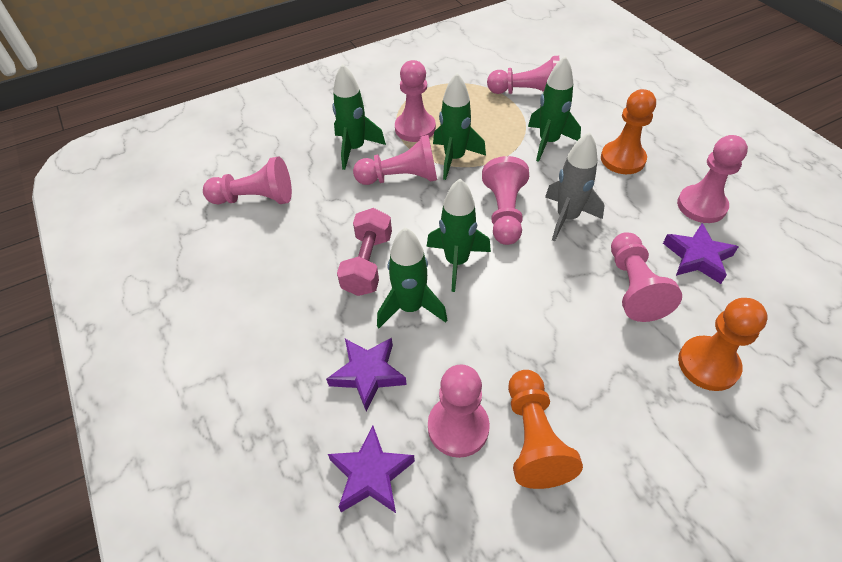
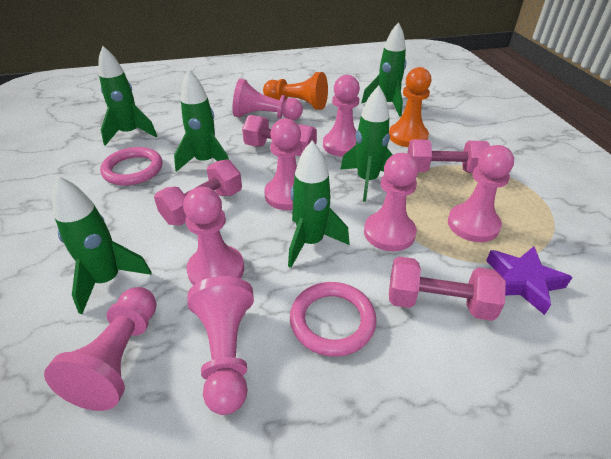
green rocket: [332,63,386,170] [377,227,447,328] [426,179,491,292] [433,73,486,180] [528,56,581,162] = 5 -> [52,176,151,314] [98,46,157,146] [174,69,229,172] [288,141,350,268] [340,86,393,202] [361,22,406,117] = 6
grey rocket: [545,132,605,242] = 1 -> none = 0
orange pawn: [508,370,583,489] [601,89,656,174] [678,298,768,391] = 3 -> [263,72,328,110] [389,67,431,147] = 2
pink dumbbell: [337,208,392,296] = 1 -> [154,159,242,225] [242,115,317,156] [389,257,506,321] [407,139,490,173] = 4
pink ring: none = 0 -> [100,147,162,186] [290,282,377,357] = 2
purple star: [326,338,407,412] [328,426,415,513] [663,223,739,284] = 3 -> [486,246,573,315] = 1

